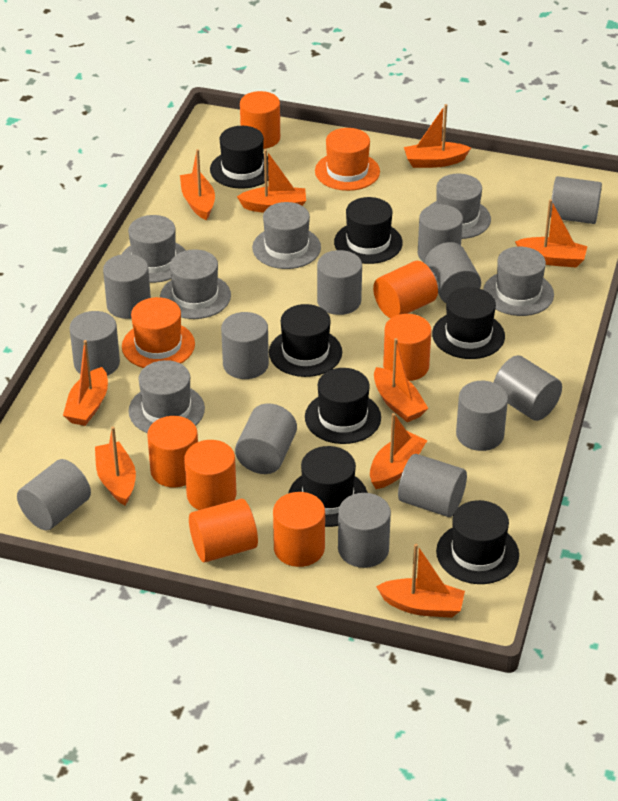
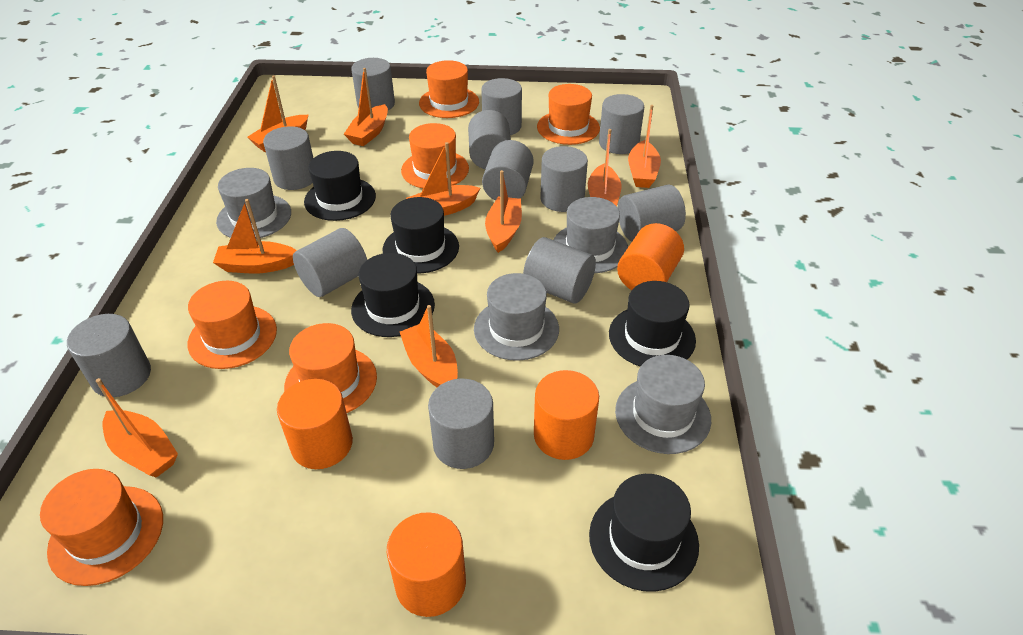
black hat: [210,126,268,189] [269,304,342,377] [288,446,368,527] [305,368,381,444] [334,197,403,264] [432,287,505,359] [436,500,519,584] = 7 -> [304,151,376,221] [351,253,435,337] [383,197,459,273] [589,474,699,592] [609,281,696,367] = 5
grey cylinder: [17,459,91,530] [69,311,120,376] [103,254,151,319] [221,312,269,379] [235,403,297,474] [317,250,362,315] [338,493,391,568] [398,454,467,517] [418,204,463,263] [425,242,481,303] [456,381,508,451] [494,355,562,421] [550,176,602,224] = 13 -> [67,314,151,397] [263,126,313,190] [293,228,367,297] [351,58,395,110] [428,379,494,469] [468,110,511,169] [481,78,522,135] [482,140,534,201] [523,237,596,303] [540,146,588,212] [599,94,644,154] [618,184,686,241] = 12
grey hat: [122,215,186,283] [129,360,205,433] [160,249,231,319] [252,202,321,269] [429,174,491,239] [483,247,554,316] = 6 -> [216,168,291,239] [474,273,559,361] [553,197,628,273] [615,355,711,454] = 4
orange cylinder: [147,416,198,487] [184,440,236,510] [189,499,258,562] [240,91,280,149] [273,492,325,567] [373,261,438,318] [383,314,431,381] = 7 -> [277,379,353,469] [387,512,466,617] [534,370,599,460] [617,223,684,290] = 4
orange hat: [122,297,195,368] [315,128,380,191] = 2 -> [40,469,163,586] [188,281,277,369] [284,323,377,413] [401,123,469,188] [419,60,479,118] [537,84,600,145] = 6

